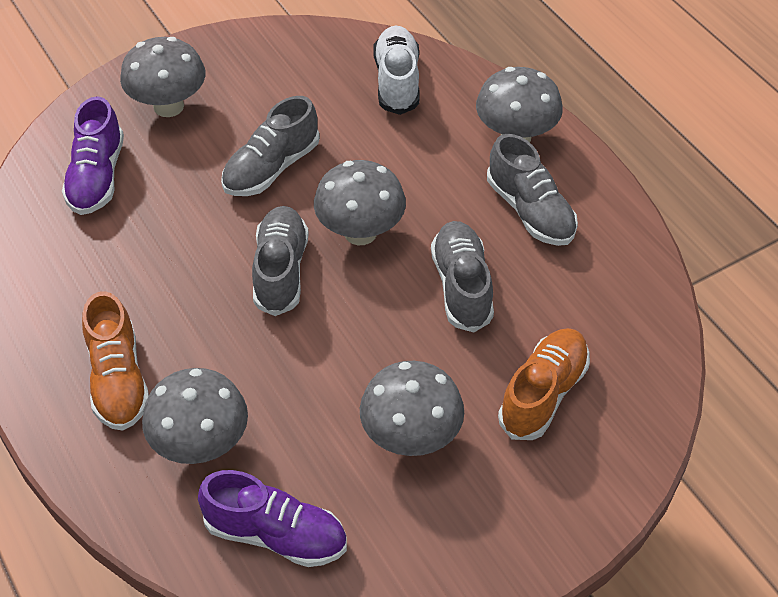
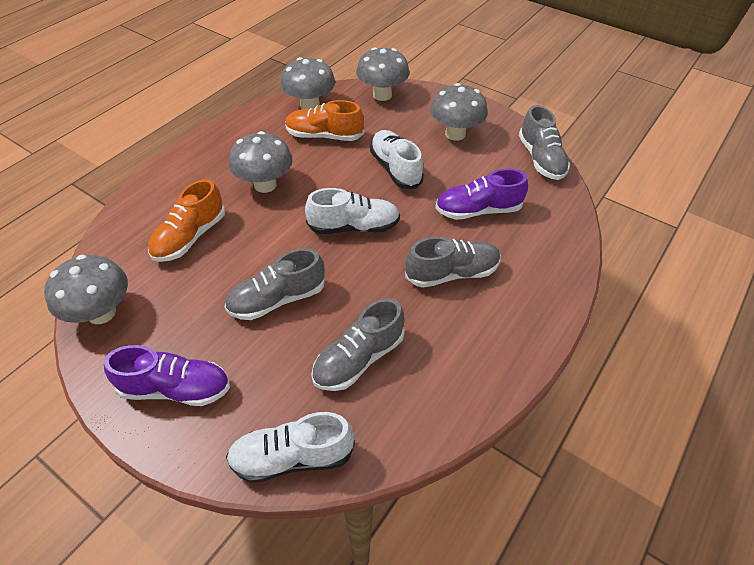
white shoe: [373,26,419,115] = 1 -> [226,412,355,483] [305,188,400,234] [370,130,424,189] = 3

